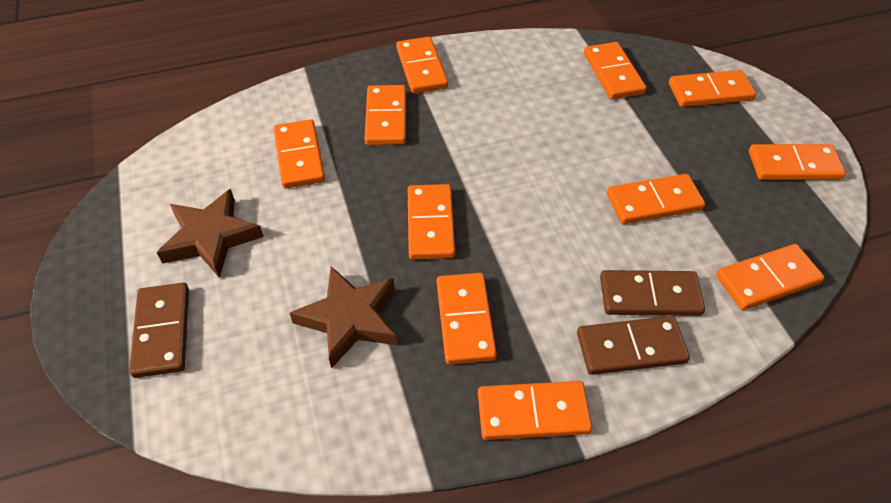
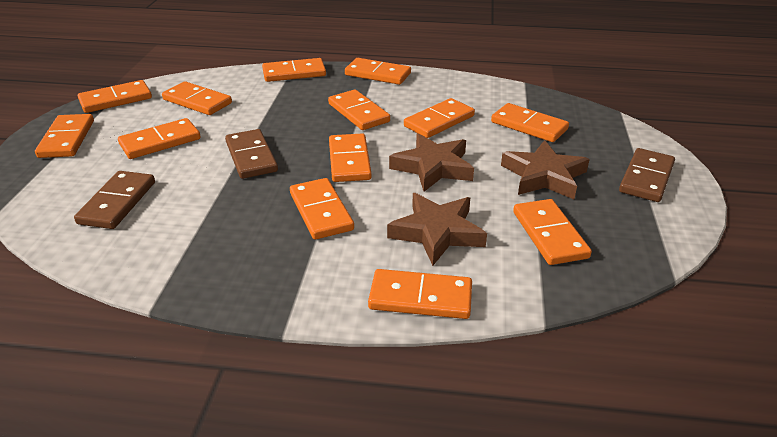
brown star: [157,189,264,278] [290,266,397,369] = 2 -> [387,193,487,266] [389,133,474,192] [501,140,590,199] = 3
orange domino: [274,119,325,188] [364,85,406,145] [396,37,448,94] [408,184,455,260] [437,273,497,365] [478,381,592,440] [584,42,646,99] [607,174,705,224] [669,70,756,107] [716,244,825,310] [749,144,846,180] = 11 -> [35,114,94,158] [78,80,152,113] [118,118,201,159] [162,81,232,115] [262,58,326,82] [290,178,354,240] [328,90,390,130] [329,133,372,182] [345,58,411,85] [368,269,472,319] [404,98,475,138] [491,103,569,142] [513,199,592,265] = 13

